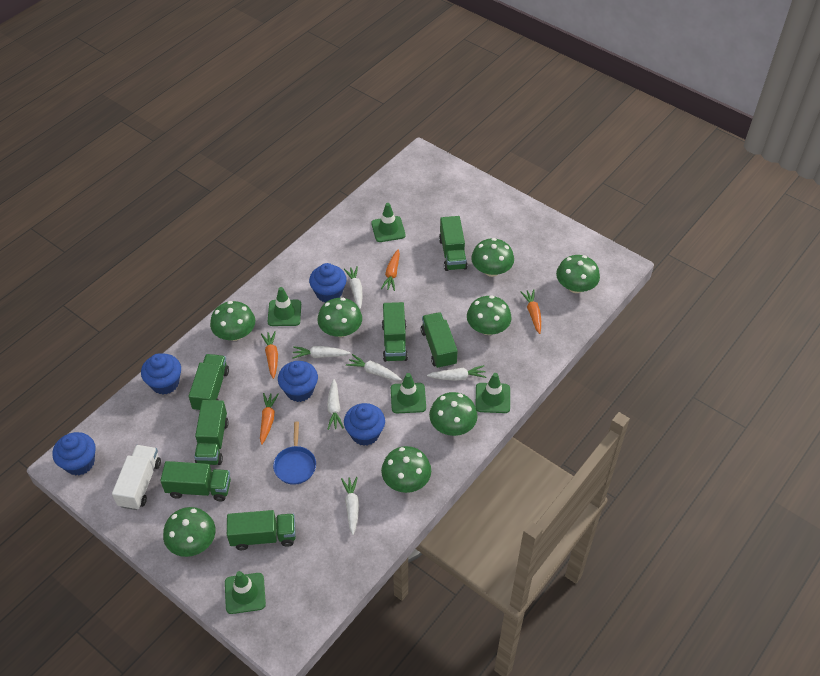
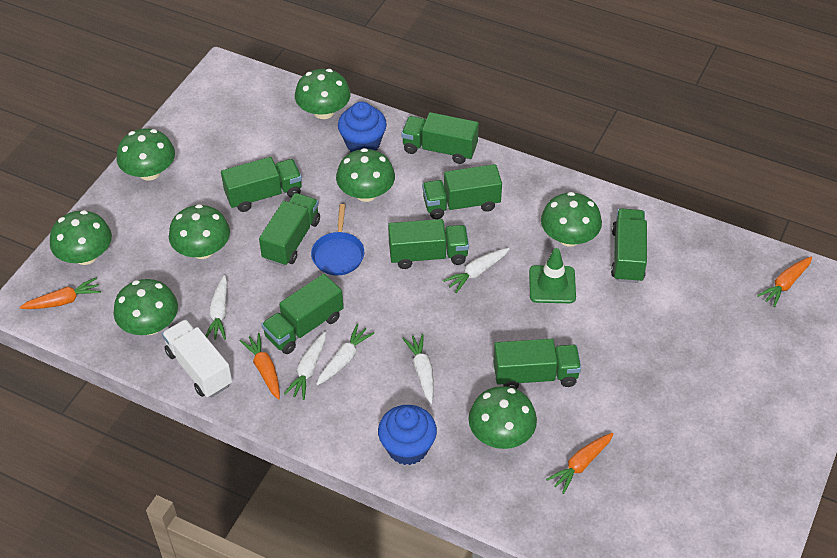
blue cupcake: [52,432,96,476] [141,354,181,395] [278,361,318,402] [309,263,347,303] [344,403,385,446] = 5 -> [338,102,387,152] [378,405,437,465] = 2
green traffic cone: [225,571,266,614] [268,287,301,326] [371,203,406,242] [391,373,426,413] [476,373,510,413] = 5 -> [529,248,576,303] = 1
green truck: [160,461,231,501] [189,354,229,412] [194,400,229,465] [227,510,296,550] [382,302,408,362] [421,312,458,369] [439,216,468,271] = 7 -> [221,157,302,212] [259,193,320,266] [261,274,344,354] [388,219,469,269] [401,112,479,164] [422,164,502,219] [493,339,581,389] [611,208,647,283] = 8
white carrot: [292,346,350,359] [327,379,344,430] [341,477,359,535] [344,266,363,309] [346,354,402,381] [427,365,486,381] = 6 -> [206,275,228,340] [284,332,326,400] [316,324,374,385] [402,334,434,404] [443,248,509,293] = 5

